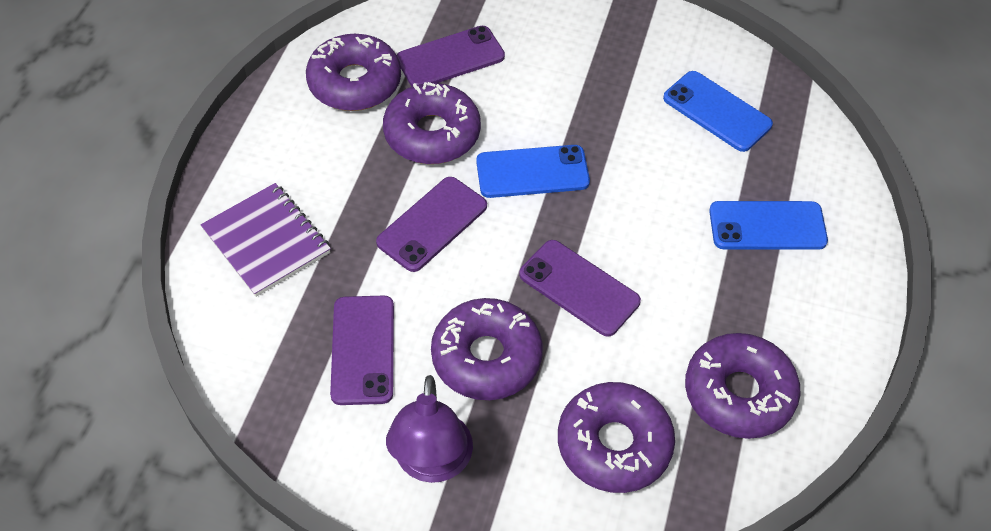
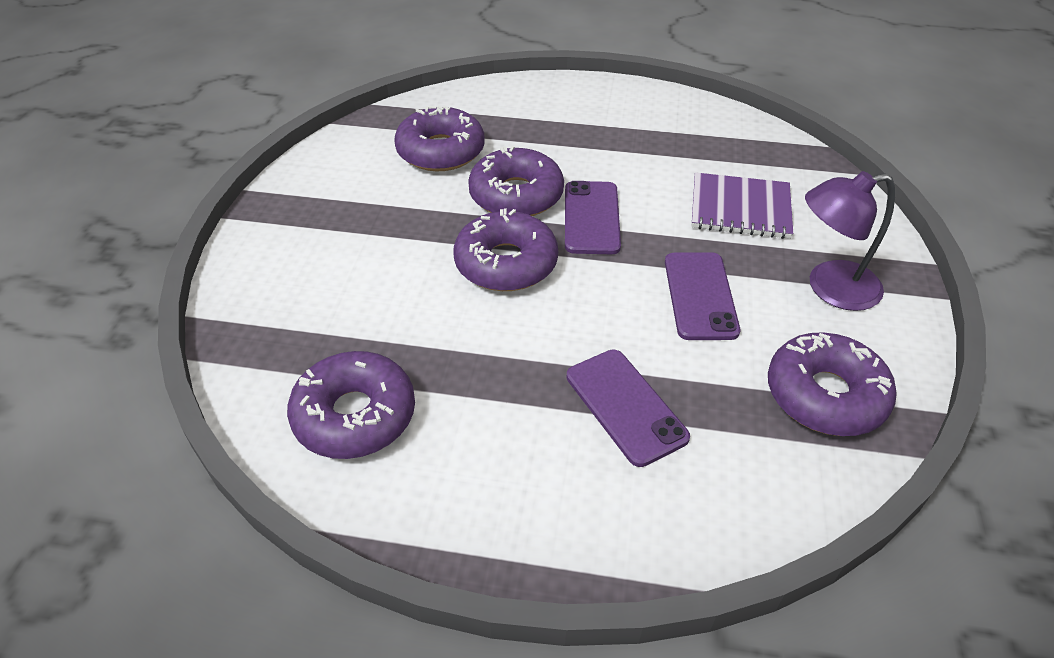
blue phone: [476,145,590,198] [663,71,773,152] [709,201,828,250] = 3 -> none = 0
purple phone: [330,296,394,405] [376,177,487,272] [397,26,505,86] [519,240,641,337] = 4 -> [565,181,621,254] [567,350,690,467] [665,252,740,340] = 3

